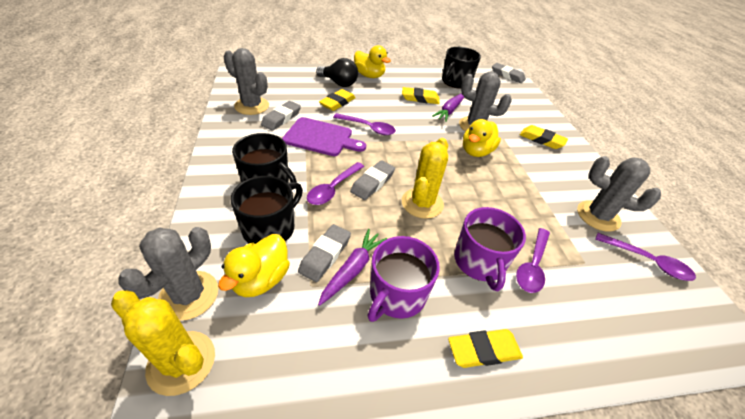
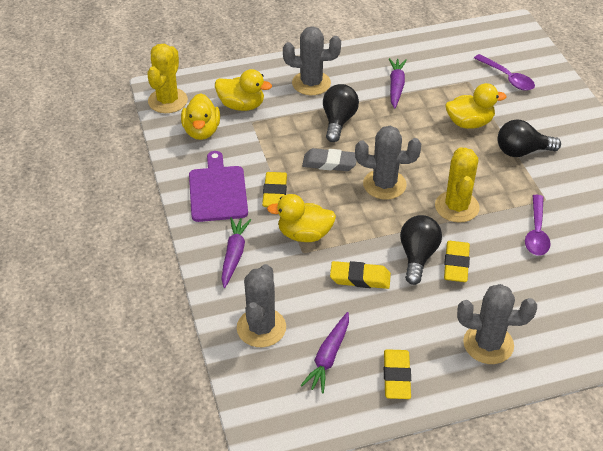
black light bulb: [316,58,358,87] = 1 -> [323,84,359,142] [400,215,442,285] [498,119,561,157] = 3
black mug: [230,176,303,244] [232,133,297,190] [442,47,481,89] = 3 -> none = 0
grey eraser: [261,101,301,131] [298,224,351,282] [350,160,395,200] [492,63,526,83] = 4 -> [302,148,356,171] = 1
purple carrot: [318,229,387,306] [432,93,464,122] = 2 -> [221,217,251,288] [301,312,349,394] [389,58,407,109] = 3
purple mug: [367,236,440,322] [454,207,526,291] = 2 -> none = 0
purple spoon: [307,162,364,205] [333,113,396,135] [516,228,550,293] [595,233,696,281] = 4 -> [474,54,535,91] [525,195,551,256] = 2
yellow duck: [218,234,290,297] [354,45,391,78] [463,119,501,157] = 3 -> [181,93,220,140] [215,69,272,111] [267,194,336,242] [446,83,507,129] = 4

